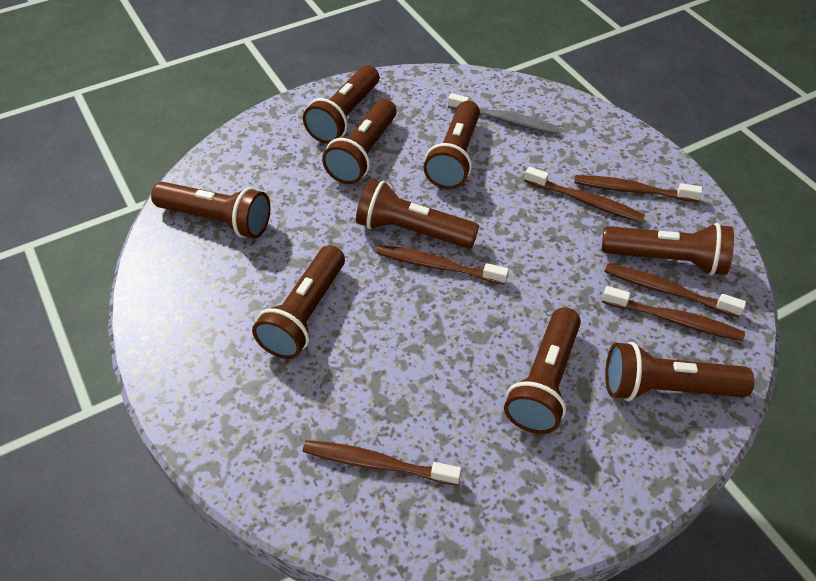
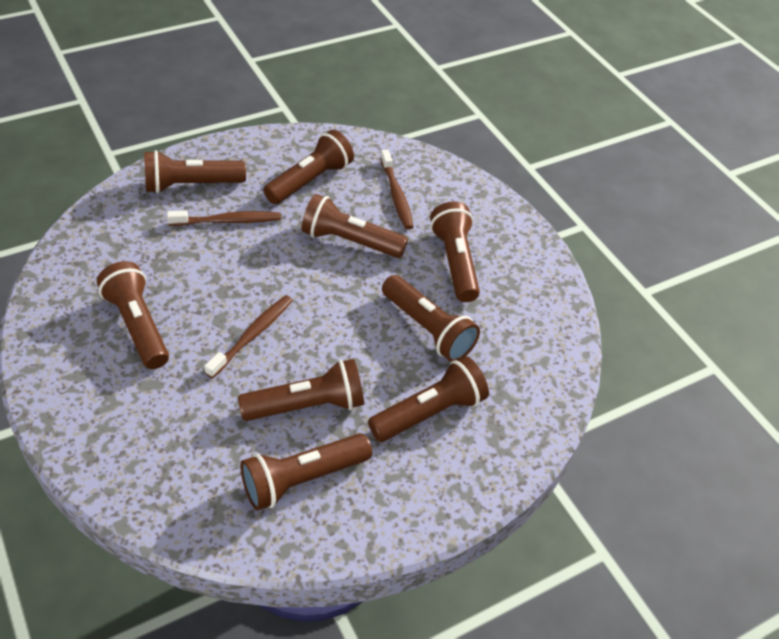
brown toothbrush: [303,440,461,486] [377,245,509,285] [525,167,645,223] [574,175,702,202] [602,286,745,341] [604,263,746,317] = 6 -> [167,210,281,226] [204,295,293,378] [380,150,414,229] = 3
grey toothbrush: [448,93,559,134] = 1 -> none = 0

